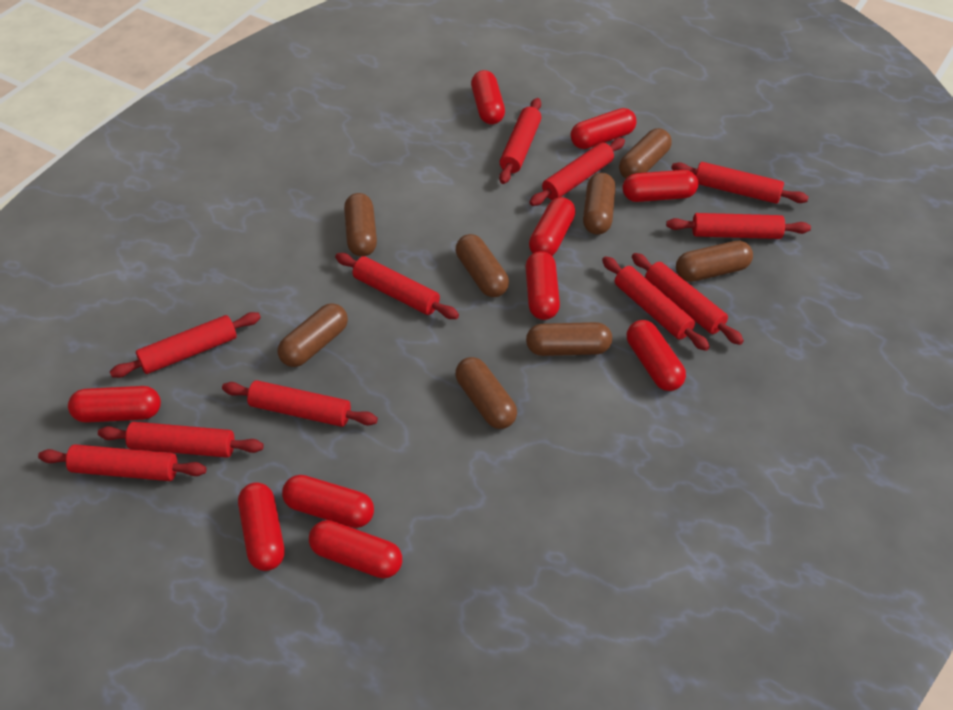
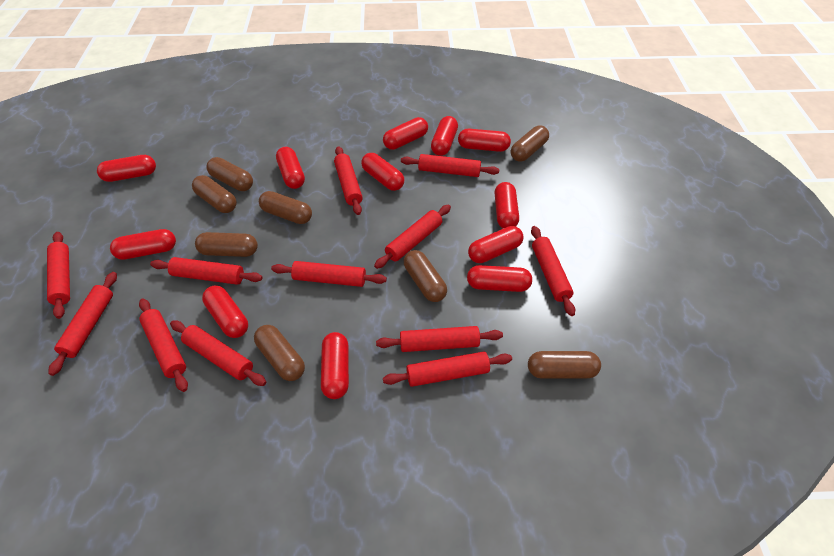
red capsule: [68,386,161,423] [238,482,285,571] [282,475,374,528] [309,520,402,578] [471,70,505,124] [526,251,560,320] [529,197,576,256] [571,108,637,149] [623,170,699,202] [627,320,686,391] = 10 -> [97,155,156,182] [110,229,176,260] [202,285,248,338] [276,147,305,189] [321,332,349,399] [361,153,404,191] [383,117,428,150] [431,116,458,156] [458,129,511,152] [467,265,532,292] [468,226,524,263] [495,182,519,228] = 12
red rolling pin: [38,444,206,481] [98,422,264,458] [110,312,261,378] [222,380,378,427] [335,253,459,319] [499,98,541,184] [529,138,625,206] [602,256,710,351] [632,253,744,345] [666,213,811,239] [671,162,809,204] = 11 -> [47,232,70,319] [48,272,117,376] [139,298,188,392] [150,257,263,285] [170,320,266,386] [271,261,387,287] [334,146,363,215] [374,205,451,269] [376,326,503,352] [383,352,512,387] [401,154,500,177] [531,226,575,316] = 12

